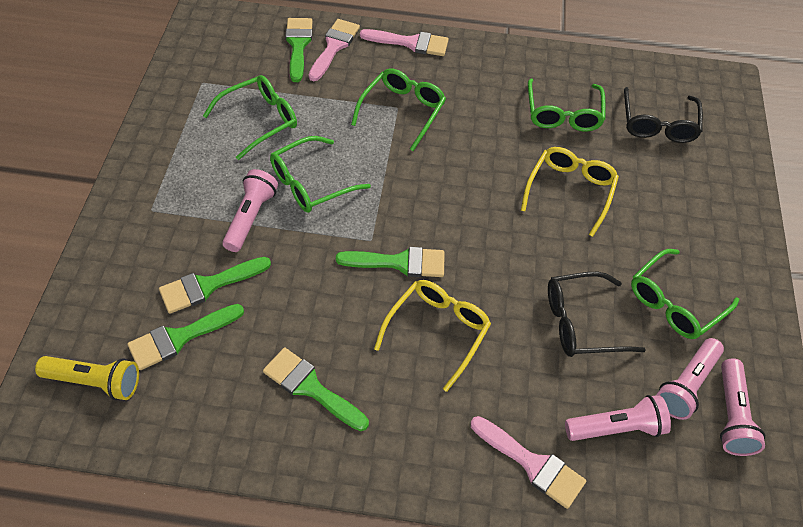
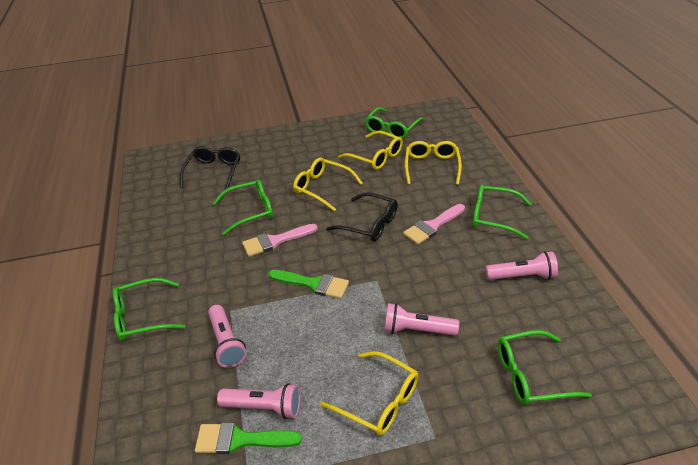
green brush: [127,304,244,370] [159,257,271,314] [263,348,369,431] [285,18,312,82] [336,247,445,277] = 5 -> [195,423,302,454] [268,270,349,299] = 2
pink brush: [308,19,360,81] [360,29,449,56] [471,416,586,509] = 3 -> [242,224,318,257] [403,204,465,245] = 2
yellow flashlight: [35,356,139,400] = 1 -> none = 0
yellow glasses: [374,280,491,392] [521,147,619,237] = 2 -> [293,158,363,211] [320,351,419,436] [338,131,403,170] [405,141,462,185] = 4

